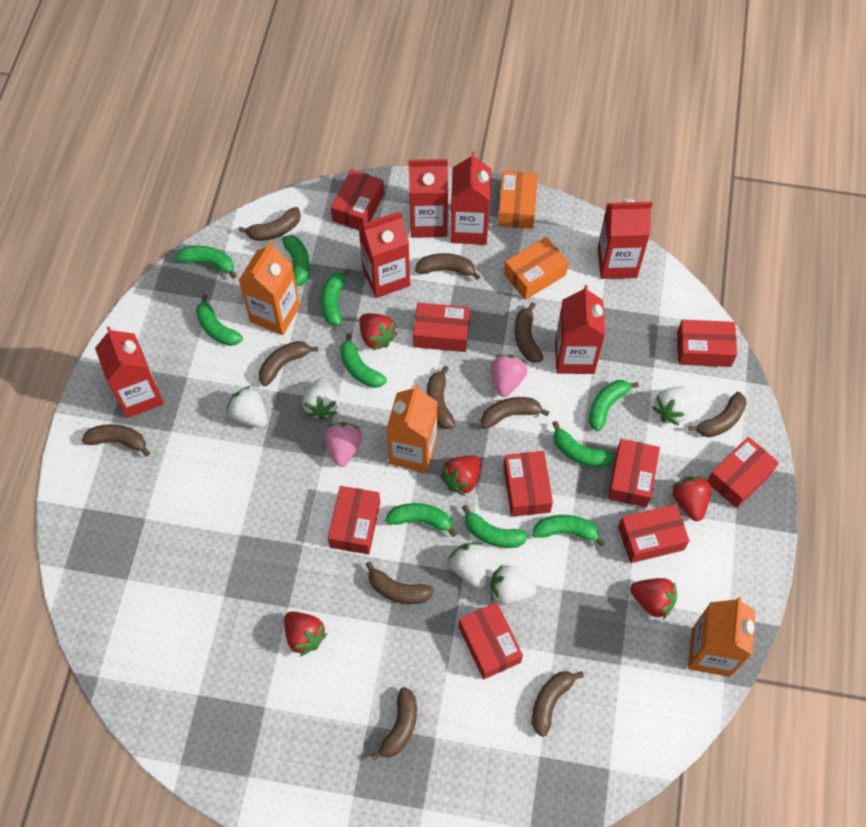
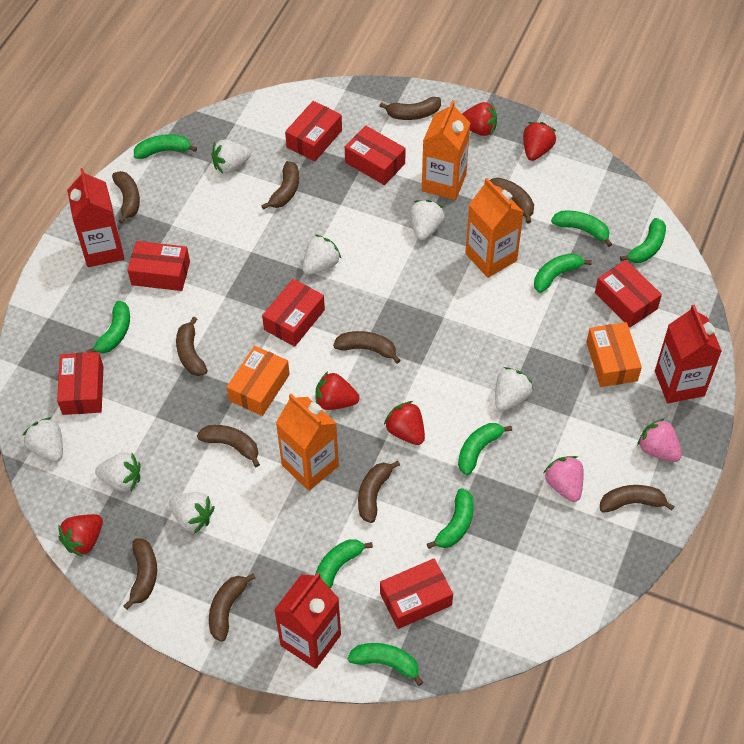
green banana: [176,246,237,279] [196,294,243,346] [282,235,310,287] [321,268,351,326] [340,333,387,388] [385,503,457,537] [462,505,529,548] [532,515,605,547] [552,421,614,467] [588,380,639,431] = 10 -> [87,301,130,353] [134,134,197,159] [315,539,373,589] [347,643,423,686] [427,488,474,549] [458,423,512,475] [534,253,592,293] [551,210,612,247] [620,218,666,263] = 9
red box: [328,486,380,554] [331,169,384,230] [413,303,470,352] [459,602,523,679] [503,451,553,517] [608,439,660,507] [618,504,690,563] [677,320,737,367] [707,437,779,508] = 9 -> [57,352,104,415] [127,241,190,291] [262,279,325,347] [285,101,342,162] [345,126,406,185] [380,558,453,629] [595,260,662,327] = 7
red carton: [95,326,164,418] [358,211,410,298] [409,159,448,238] [450,151,491,245] [555,285,605,374] [597,199,652,279] = 6 -> [67,168,124,267] [274,572,341,669] [655,304,722,403] = 3
white strawberry: [227,386,267,427] [302,378,339,420] [449,542,488,588] [490,564,536,605] [652,387,691,426] = 5 -> [22,417,63,462] [95,453,141,492] [169,492,215,534] [212,140,251,174] [303,235,341,275] [410,200,445,240] [495,367,533,411] = 7

